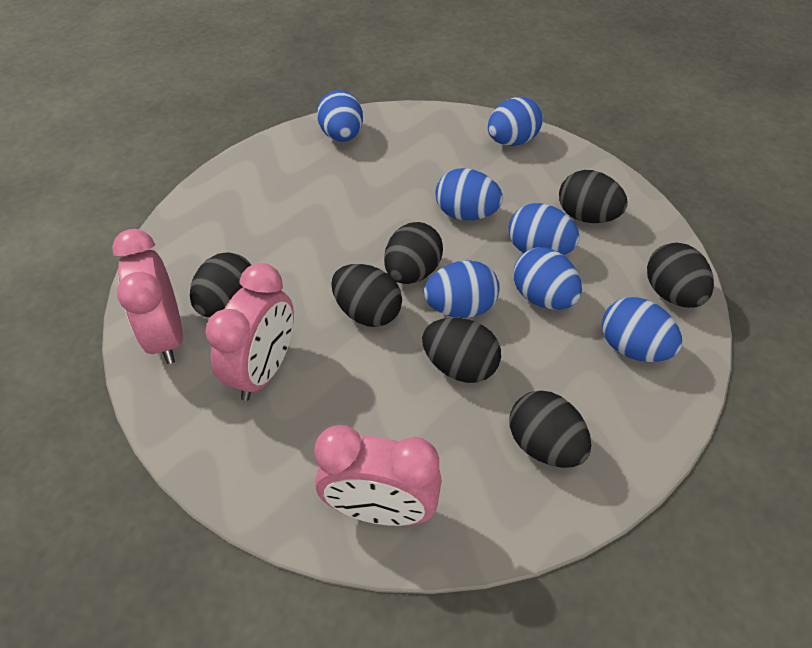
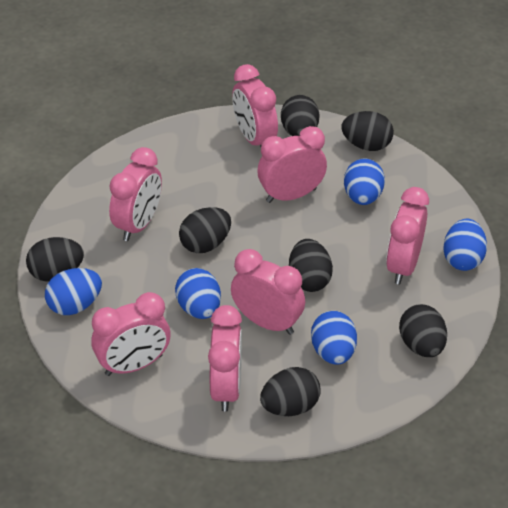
blue egg: [317,90,363,142] [424,260,500,318] [435,168,503,220] [488,97,543,146] [509,203,580,255] [513,247,582,310] [602,297,682,362] = 7 -> [45,268,102,315] [175,268,221,319] [311,311,357,365] [344,159,385,205] [443,219,487,271] = 5
pink clock: [112,229,183,364] [205,263,294,401] [314,425,442,526] = 3 -> [91,292,170,376] [109,147,162,241] [208,305,242,412] [231,249,305,335] [232,64,278,147] [257,126,327,203] [386,187,429,284] = 7

